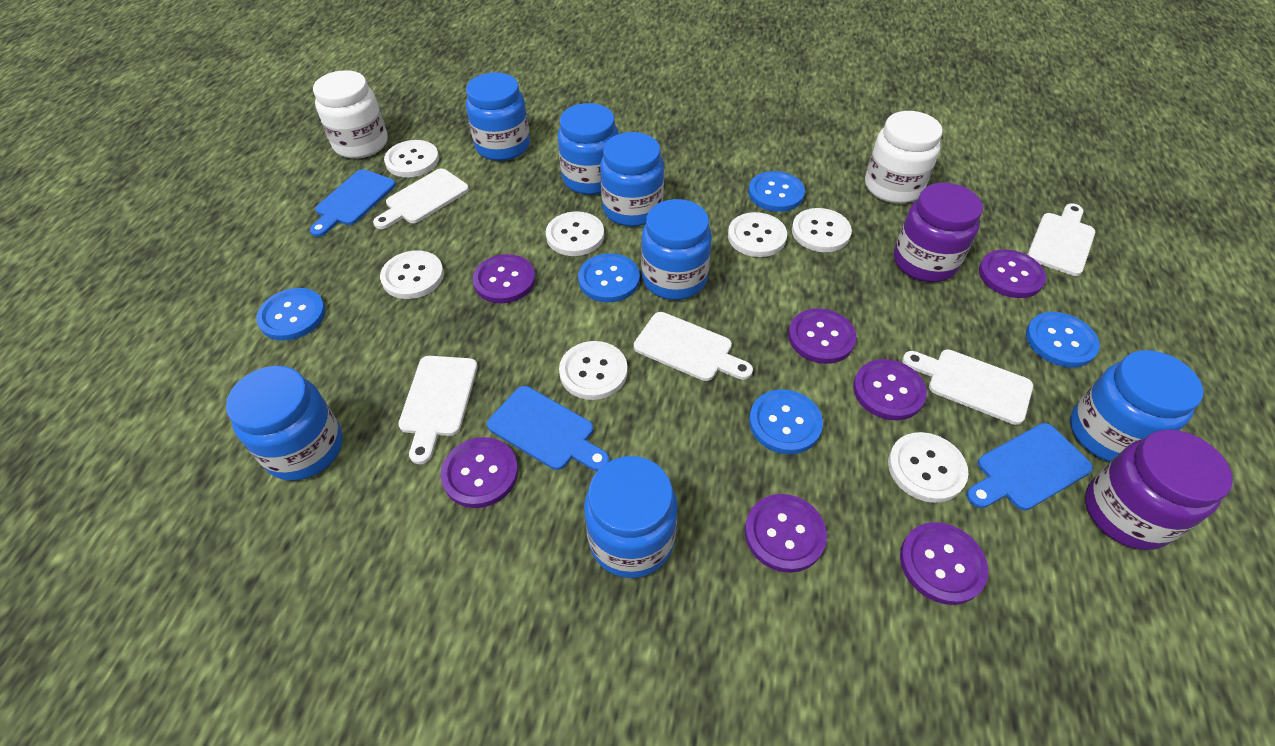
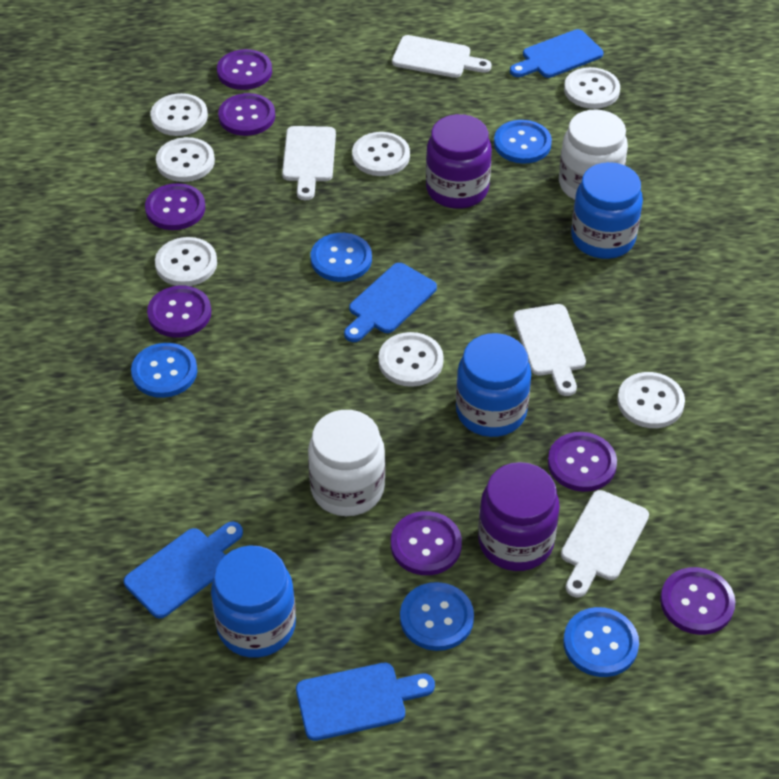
blue cutting board: [310,169,396,237] [487,386,609,471] [966,423,1093,510] = 3 -> [124,522,243,619] [296,663,435,741] [344,263,437,342] [510,29,603,78] = 4
blue jar: [226,366,343,481] [466,72,530,161] [558,103,619,195] [584,456,678,578] [600,132,664,227] [641,199,712,300] [1070,350,1203,462] = 7 -> [211,546,296,658] [456,333,531,437] [571,162,643,259] = 3
white cutting board: [373,168,469,229] [398,356,478,464] [634,312,753,381] [902,349,1033,425] [1027,203,1095,276] = 5 -> [282,126,336,200] [392,35,491,78] [513,304,586,396] [561,490,649,598] = 4

